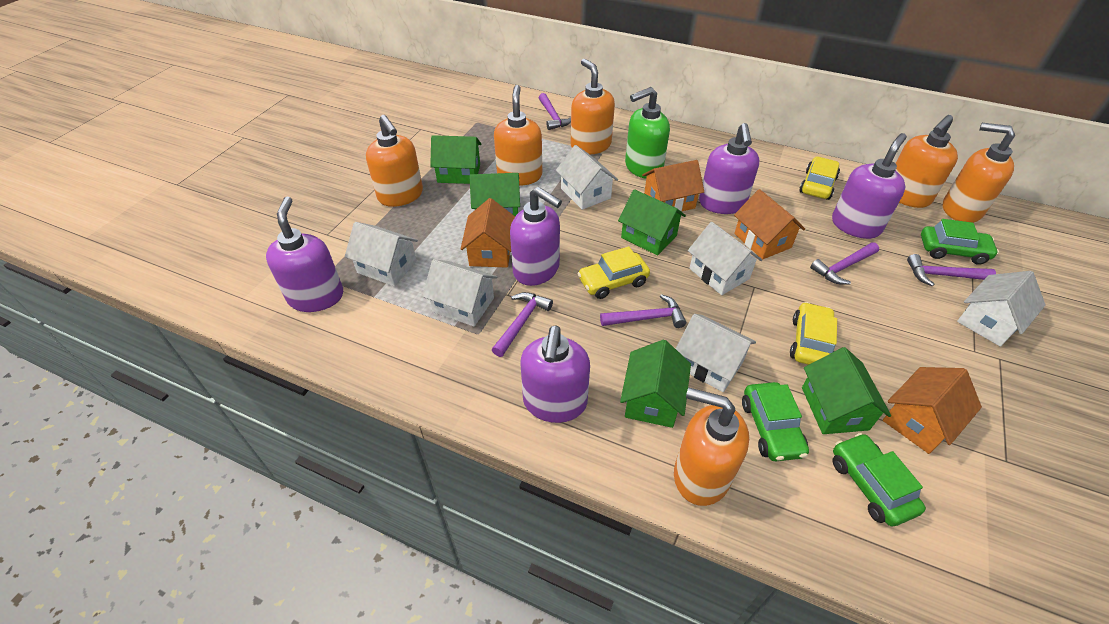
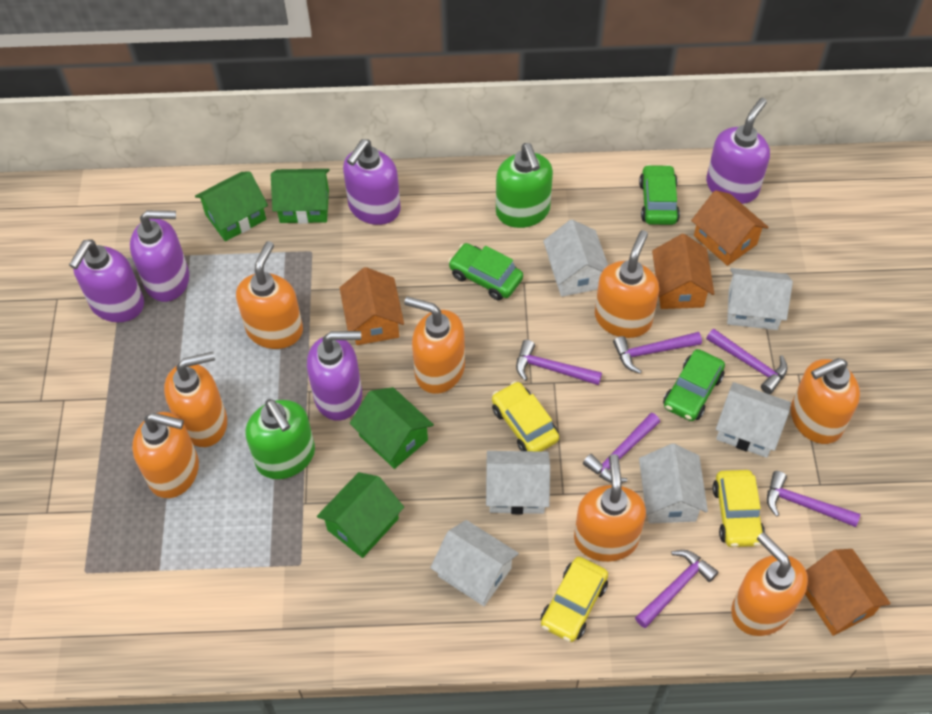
green house: [430,135,481,184] [469,173,520,216] [618,189,686,256] [620,340,691,428] [802,347,891,434] = 5 -> [195,172,268,241] [271,169,330,224] [317,472,404,558] [350,387,434,469] = 4
green soap dispenser: [625,87,670,178] = 1 -> [245,399,315,479] [496,143,553,228] = 2
orange soap dispenser: [366,115,423,207] [494,85,542,186] [571,59,615,155] [674,388,749,506] [895,115,958,208] [943,123,1015,223] = 6 -> [132,412,199,498] [164,352,227,447] [236,241,303,349] [404,297,465,394] [574,454,646,562] [595,230,659,338] [731,532,808,636] [791,358,860,444] = 8
purple hammer: [492,292,553,357] [539,93,571,130] [600,294,686,328] [810,242,879,285] [907,254,996,286] = 5 -> [516,340,602,385] [583,413,660,483] [613,332,702,374] [635,550,718,628] [706,329,788,394] [767,471,860,527] = 6

